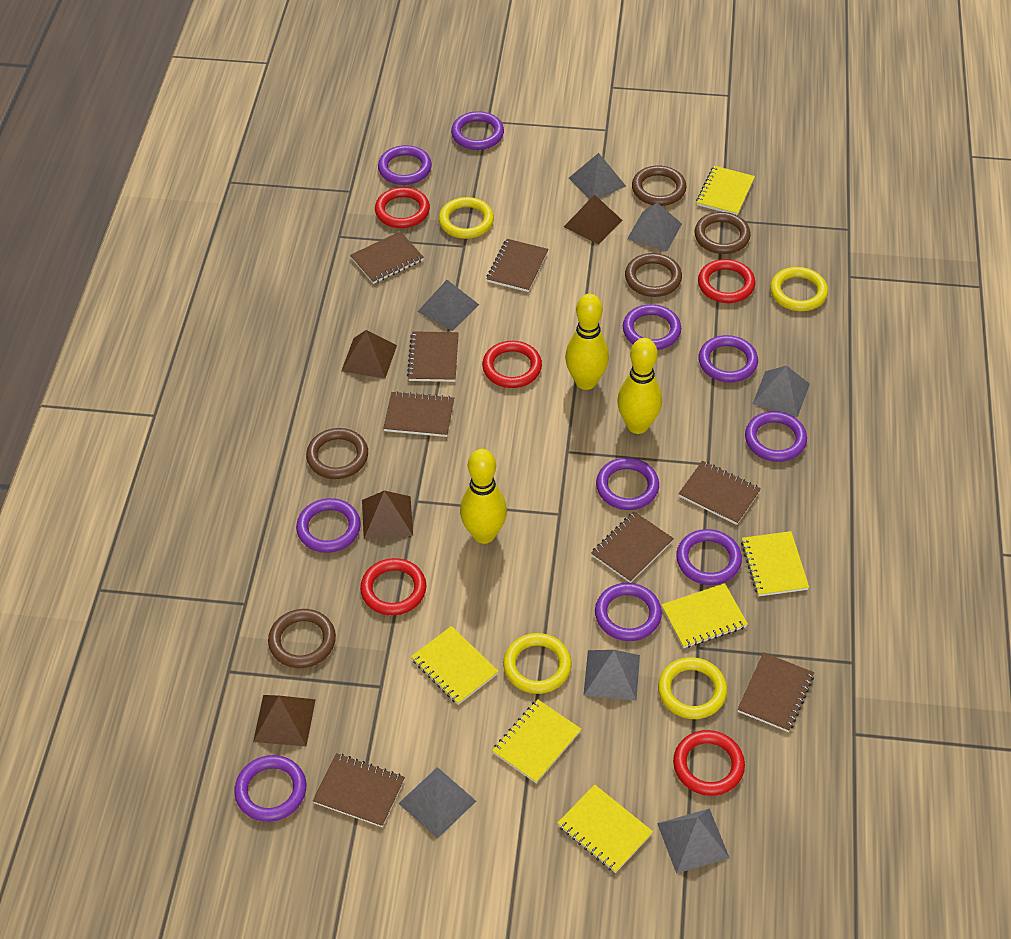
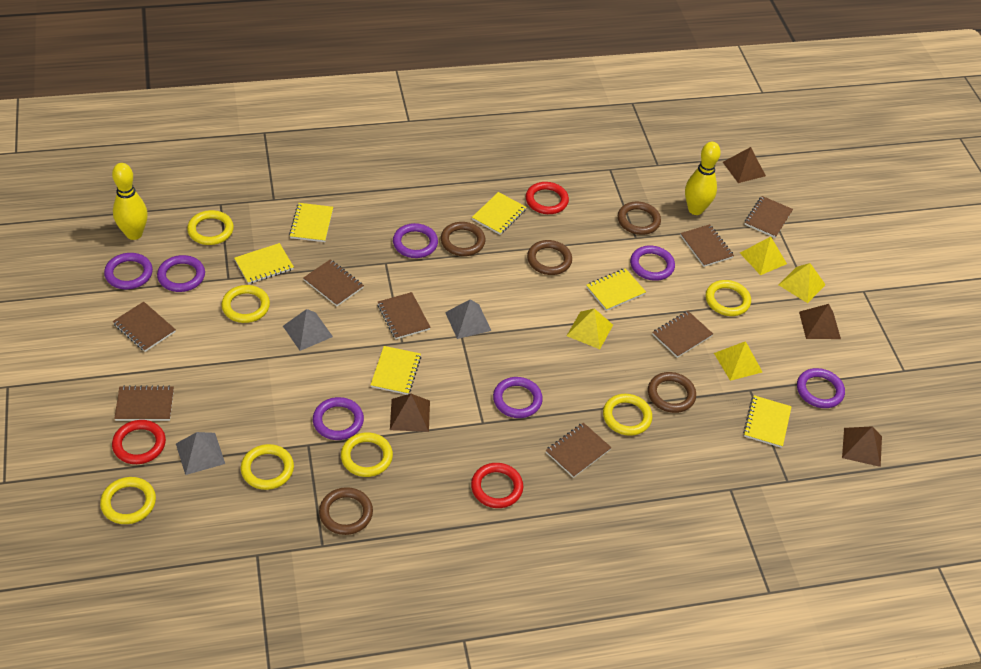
grey pyramid: [398,767,476,839] [417,280,479,331] [569,153,626,200] [583,650,640,701] [627,203,682,251] [657,809,729,874] [753,366,810,417] = 7 -> [176,432,225,475] [283,309,333,351] [445,299,491,339] = 3
purple ring: [234,755,306,822] [296,498,361,553] [378,145,432,185] [451,111,504,150] [595,583,662,641] [596,458,659,510] [623,304,681,350] [676,529,742,585] [698,335,758,383] [745,411,807,462] = 10 -> [104,253,153,290] [157,255,205,292] [313,397,364,440] [393,223,438,258] [493,377,543,418] [630,246,675,281] [797,368,845,408] = 7
red ring: [360,558,426,615] [375,187,430,228] [482,341,542,388] [673,730,745,796] [698,259,755,303] = 5 -> [112,420,166,464] [471,463,523,508] [526,182,569,214] = 3
yellow bowling pin: [460,449,507,544] [565,294,609,390] [617,338,662,434] = 3 -> [112,163,148,240] [685,142,721,215] = 2
yellow pyramid: none = 0 -> [567,308,613,349] [714,341,762,381] [740,237,787,275] [779,263,826,303] = 4
yellow ring: [439,197,494,239] [503,633,572,694] [658,657,727,719] [770,267,828,311] = 4 -> [100,477,156,524] [187,210,234,245] [221,285,270,323] [241,444,294,490] [341,432,393,477] [603,394,652,436] [706,280,751,316] = 7

